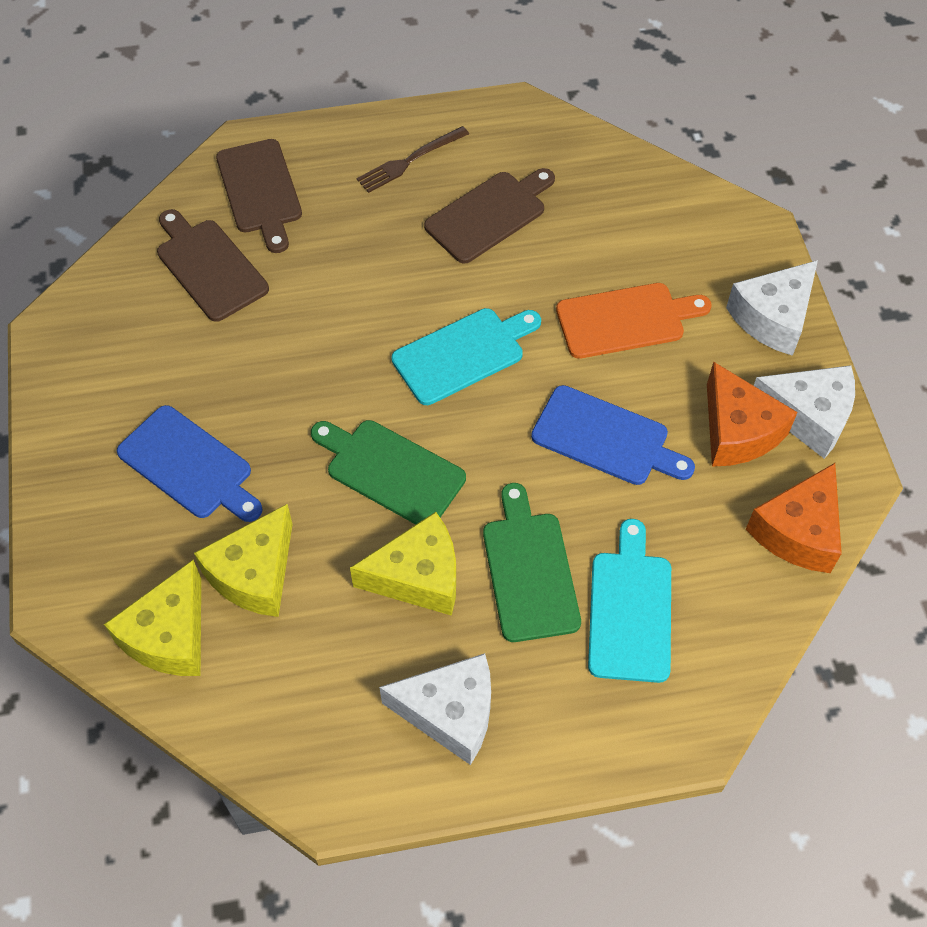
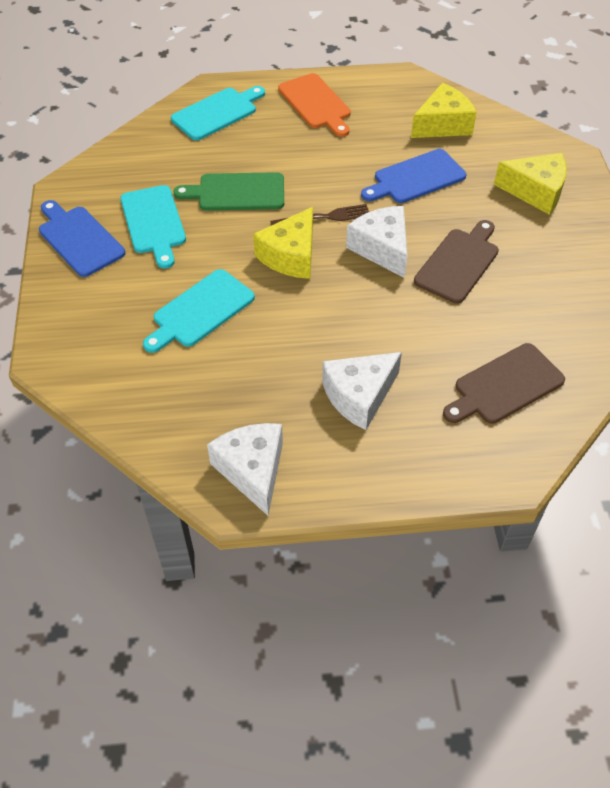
brown cutting board: [157,209,269,322] [216,139,302,253] [424,168,555,264] = 3 -> [414,220,499,304] [443,343,565,424] = 2
green cutting board: [311,420,466,525] [483,483,581,642] = 2 -> [173,172,284,211] = 1
orange cheese: [707,362,798,467] [746,463,842,573] = 2 -> none = 0
turquoise cutting board: [391,308,541,405] [588,519,671,683] = 2 -> [120,185,186,268] [143,269,255,353] [171,86,265,140] = 3

